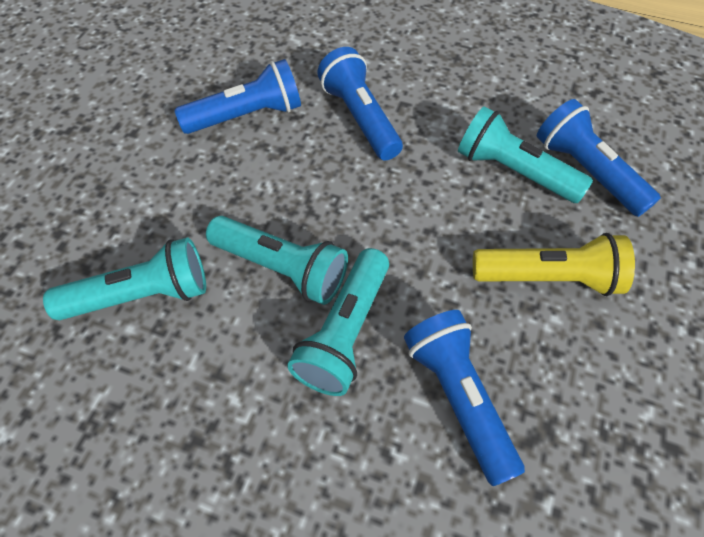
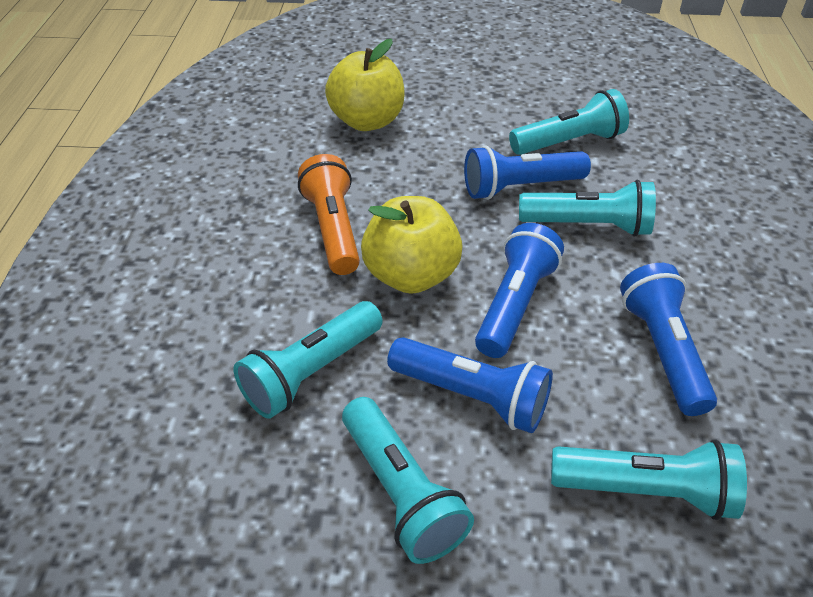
orange flashlight: none = 0 -> [298,154,360,275] = 1
turquoise flashlight: [43,238,206,320] [206,216,348,305] [287,248,389,396] [458,106,593,203] = 4 -> [234,301,383,419] [342,397,474,564] [509,89,629,155] [519,180,656,237] [551,439,747,520] = 5
yellow apple: none = 0 -> [325,39,405,131] [361,196,463,294] = 2
yellow flashlight: [473,233,635,296] = 1 -> none = 0

